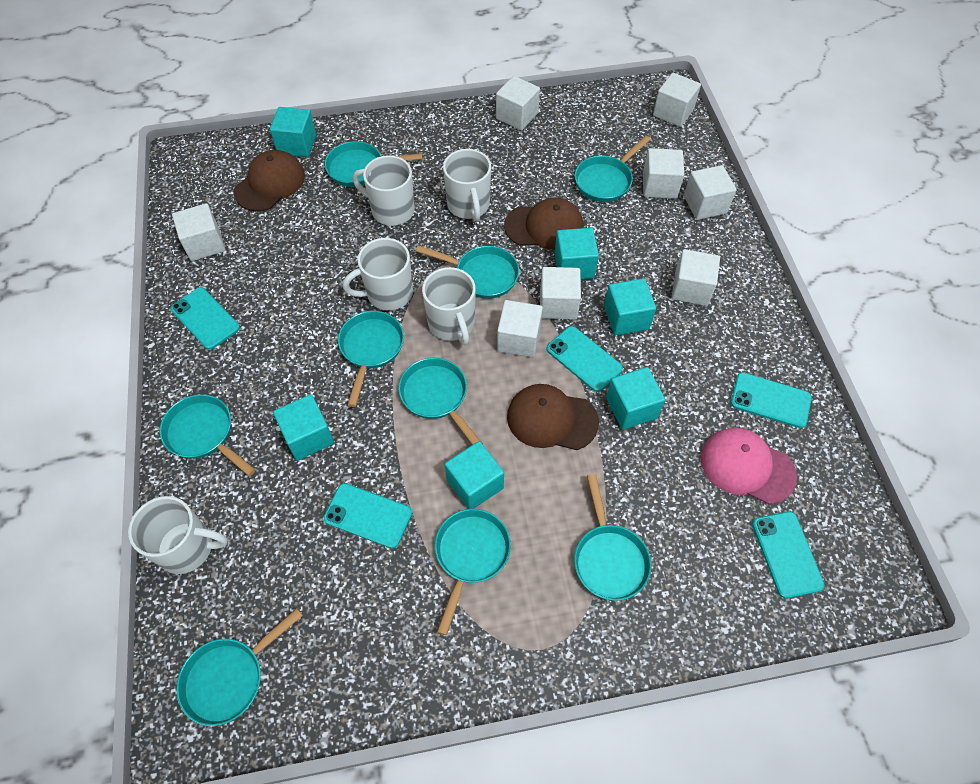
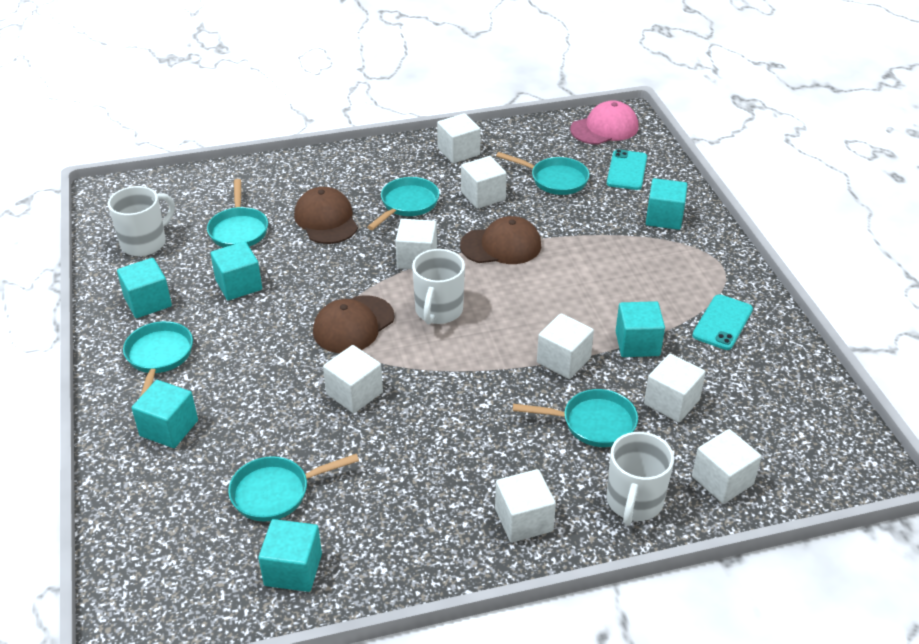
turquoise pan: [160,394,256,476] [176,608,303,726] [325,141,423,187] [338,311,404,407] [398,358,483,445] [416,245,519,299] [435,509,511,635] [574,474,651,601] [575,136,651,202] = 9 -> [123,321,193,397] [207,179,268,248] [228,454,359,521] [367,177,439,230] [496,152,590,195] [513,389,638,447] = 6
turquoise phone: [171,288,240,350] [323,483,412,548] [546,326,623,392] [731,372,812,428] [752,512,825,598] = 5 -> [607,149,647,190] [692,294,753,350] = 2
white mug: [128,496,228,574] [343,238,413,310] [353,155,415,226] [422,267,476,345] [443,149,491,221] = 5 -> [108,186,175,256] [412,249,465,324] [606,432,674,525] = 3

